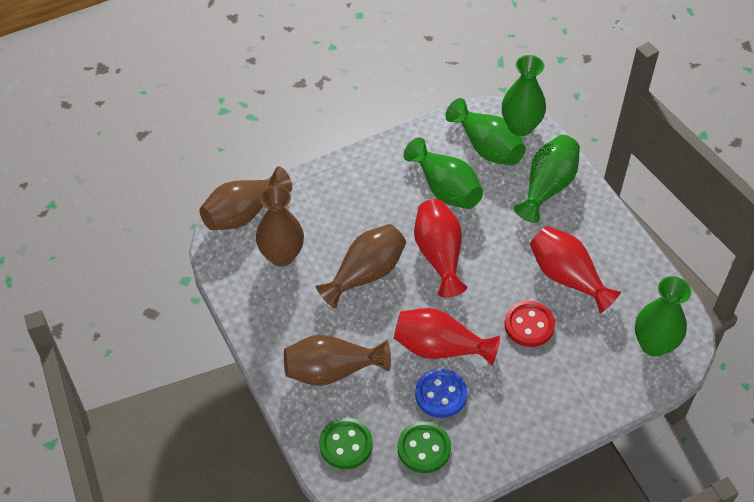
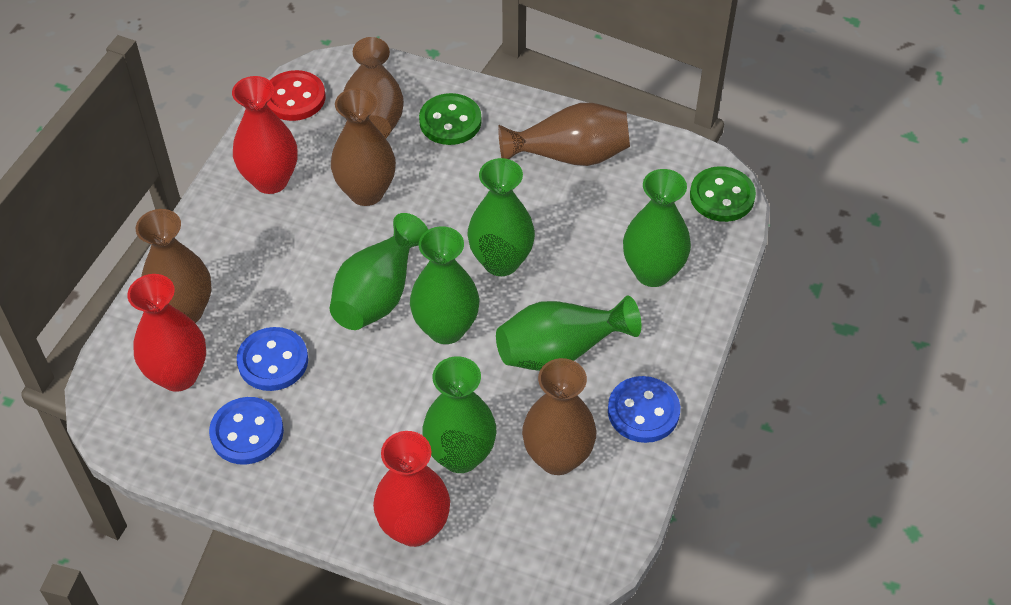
blue button: [415,369,467,418] = 1 -> [209,397,284,465] [237,327,308,391] [608,376,680,443] = 3
brown vase: [199,166,292,230] [256,185,304,267] [284,335,391,386] [316,224,406,308] = 4 -> [136,209,212,323] [331,88,396,206] [343,37,404,139] [498,103,630,166] [522,358,596,475] = 5
green vase: [404,137,483,209] [445,98,526,166] [502,55,546,136] [514,135,580,223] [635,276,691,357] = 5 -> [330,213,428,330] [410,226,479,344] [422,356,496,473] [467,158,535,276] [496,296,641,371] [623,169,691,287] = 6

